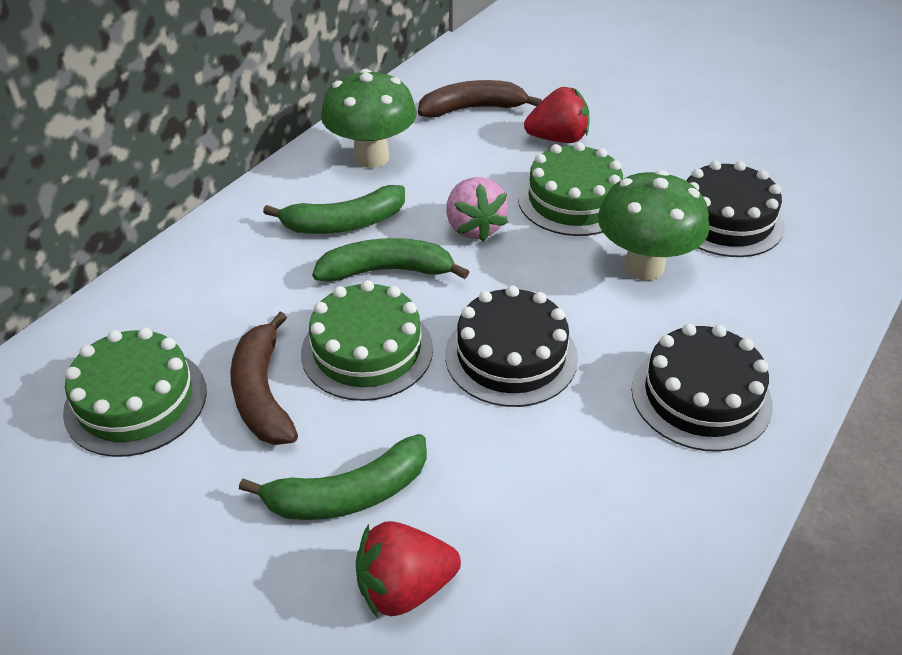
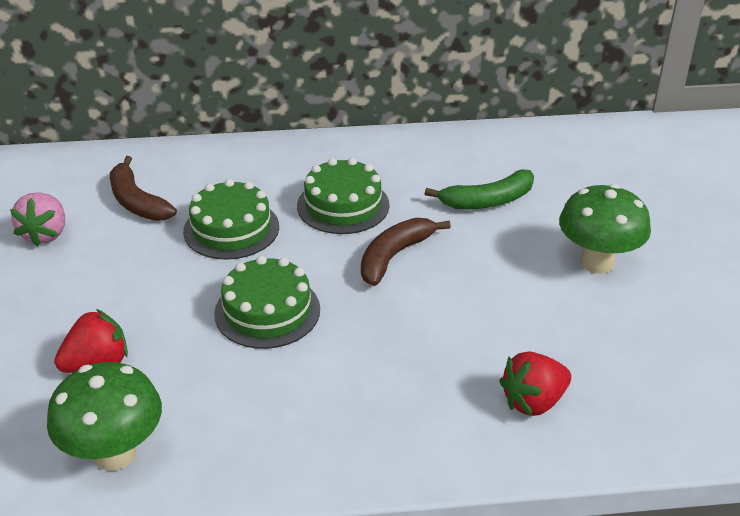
black cake: [445,285,578,407] [631,324,773,452] [687,161,785,257] = 3 -> none = 0
green banana: [239,434,427,520] [263,185,405,234] [312,238,469,282] = 3 -> [425,169,534,209] = 1

